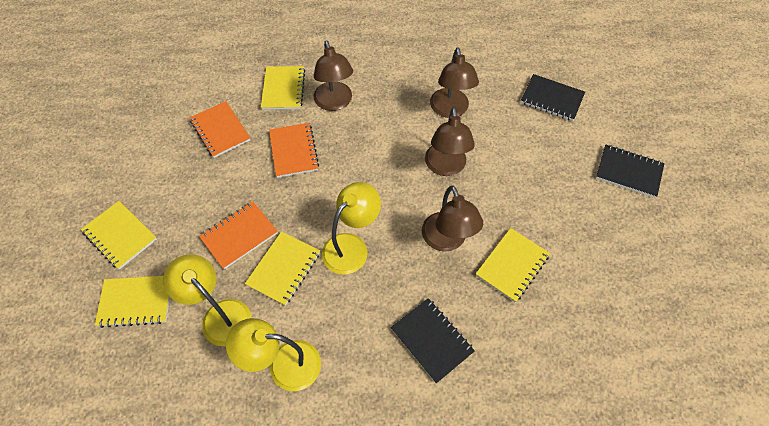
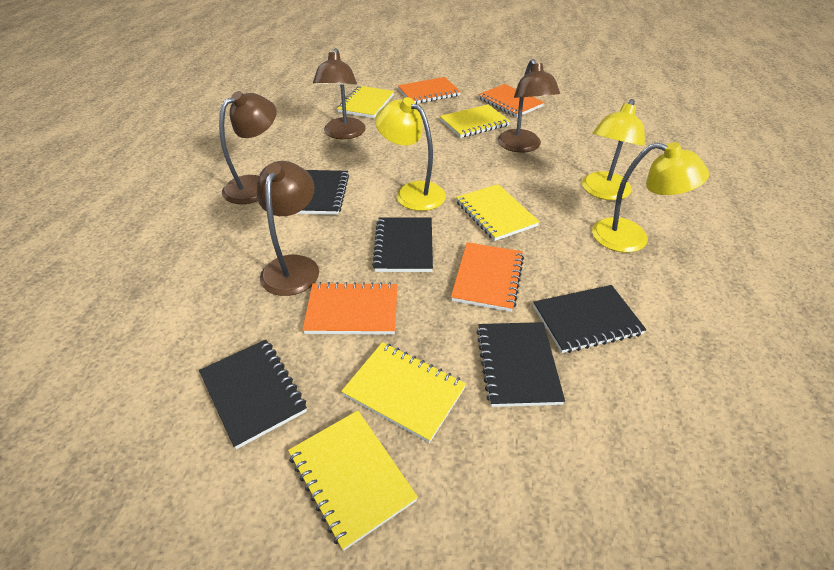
black notebook: [391,298,475,384] [521,74,585,121] [596,145,665,198] = 3 -> [199,339,307,449] [296,170,349,215] [372,217,433,272] [476,322,565,407] [533,285,646,353] = 5
orange notebook: [190,101,250,158] [199,202,278,269] [269,123,319,178] = 3 -> [302,282,397,335] [398,77,461,104] [451,242,524,312] [478,84,544,117] = 4

